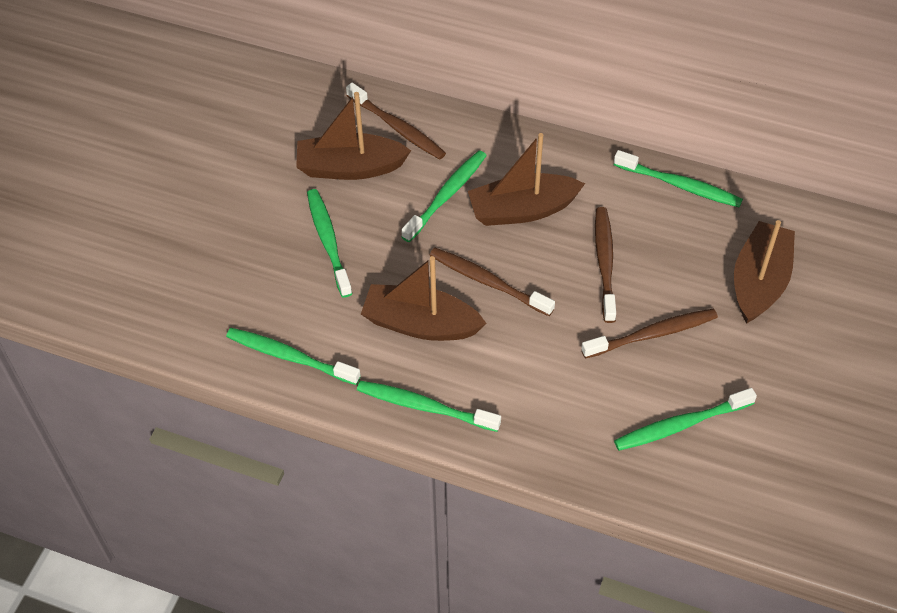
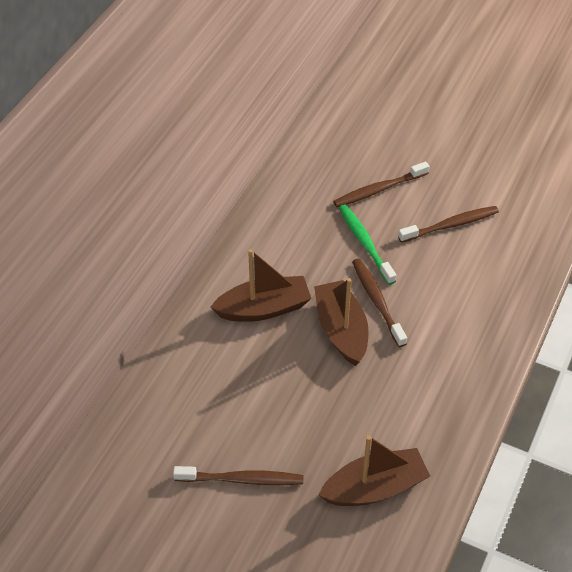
brown boat: [296,92,411,180] [361,256,487,341] [468,133,585,226] [734,220,795,324] = 4 -> [210,249,312,322] [314,278,369,366] [319,435,430,506] = 3
green toothbrush: [226,328,361,385] [307,189,352,298] [357,381,501,432] [401,150,487,242] [614,150,743,207] [614,388,757,451] = 6 -> [339,204,396,285] = 1

